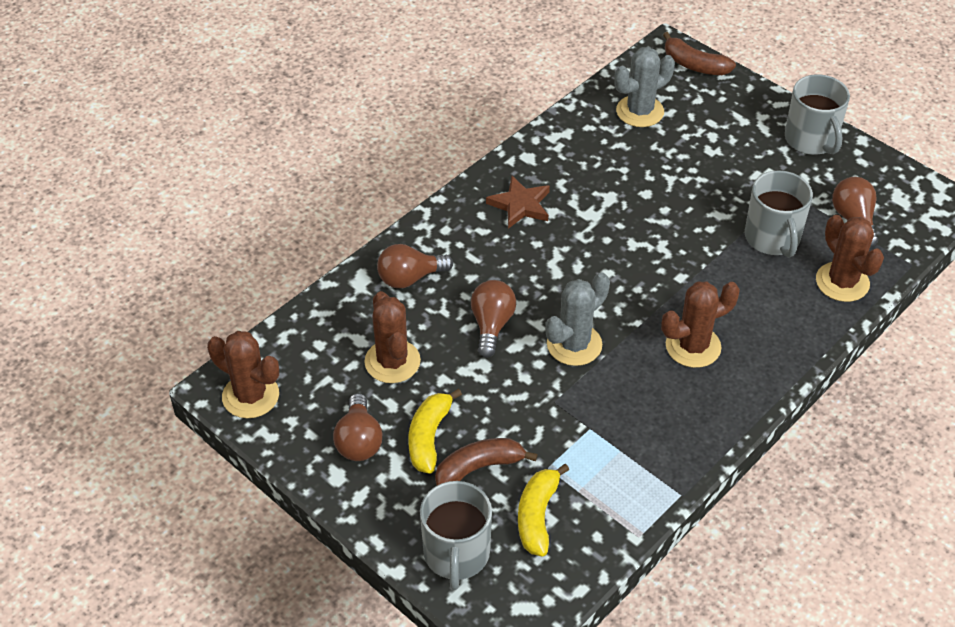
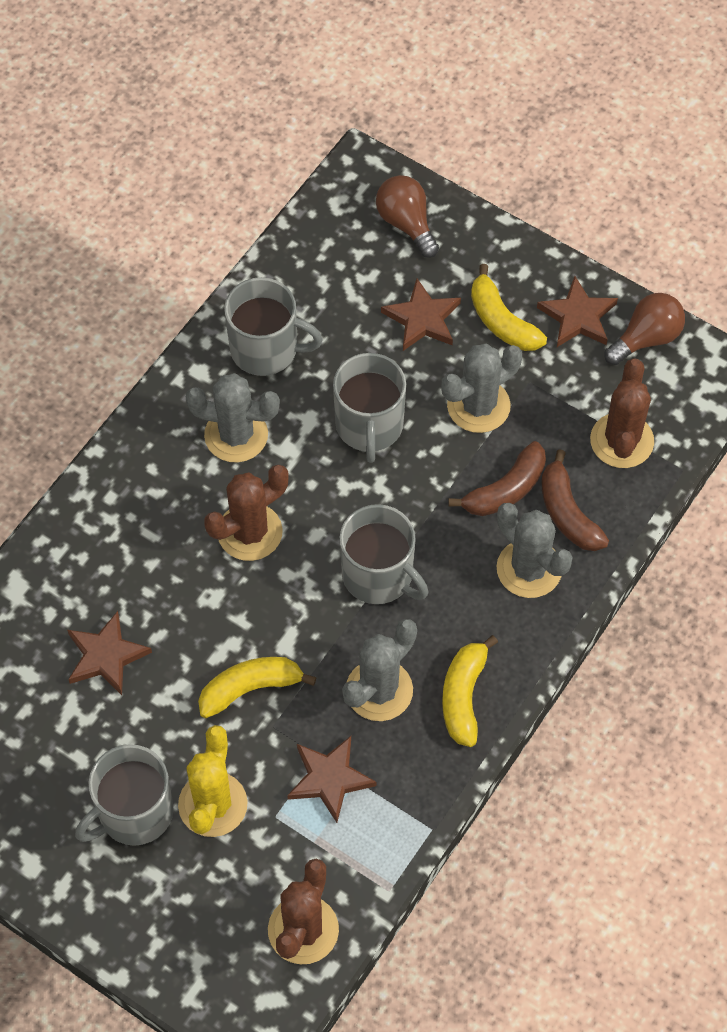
brown cactus: [207,331,279,418] [364,291,421,383] [661,281,740,368] [816,215,884,302] = 4 -> [204,465,288,561] [268,859,339,964] [590,359,654,468] = 3
brown light bulb: [333,393,383,461] [377,244,453,288] [471,280,516,358] [832,177,878,247] = 4 -> [376,175,439,258] [605,293,685,365] = 2
brown star: [486,176,550,229] = 1 -> [67,611,152,695] [287,736,376,823] [381,279,461,351] [537,276,618,347] = 4
grey cactus: [545,273,610,366] [614,47,675,127] = 2 -> [186,373,280,462] [342,619,417,721] [441,343,522,433] [497,503,573,598] = 4
grey mug: [420,481,492,590] [745,170,813,258] [785,74,850,155] = 3 -> [75,744,174,846] [224,277,323,376] [333,353,406,463] [340,504,428,604] = 4
yellow banana: [408,389,462,474] [518,464,569,556] = 2 -> [198,657,317,718] [442,635,498,747] [471,264,547,351] = 3
yellow cactus: none = 0 -> [178,725,248,837] = 1

